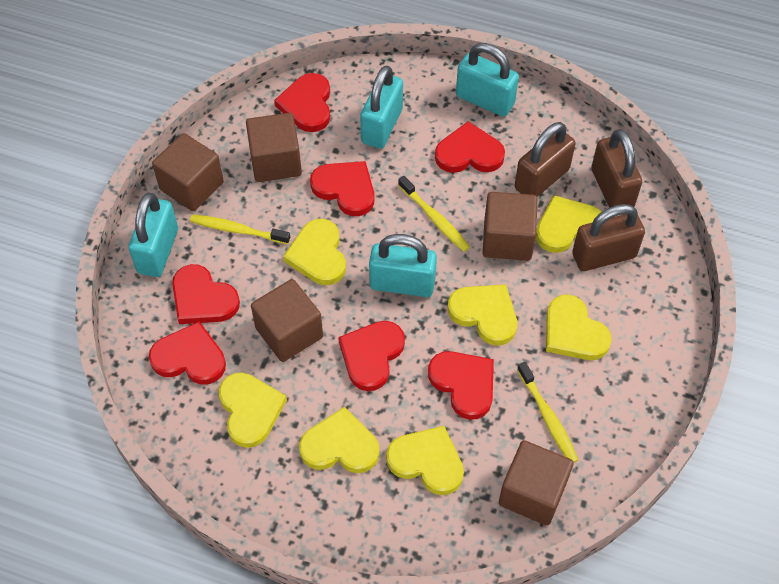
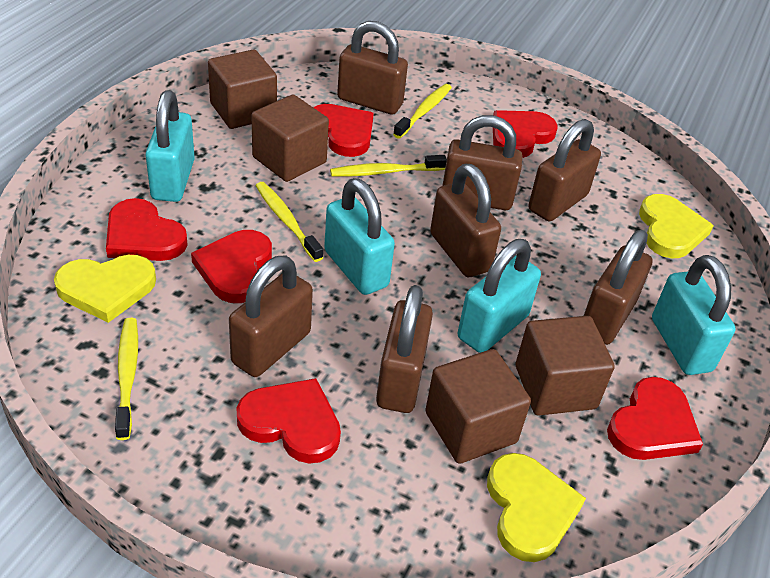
brown cube: [152,133,224,211] [246,113,302,182] [251,279,323,362] [483,192,537,261] [499,440,574,526] = 5 -> [208,50,277,129] [252,95,329,182] [425,349,531,464] [516,316,615,416] = 4
brown padlock: [515,122,576,197] [572,204,645,271] [591,129,642,208] = 3 -> [229,256,313,377] [337,21,408,115] [376,285,433,413] [430,164,501,277] [442,115,523,210] [529,119,601,222] [584,230,653,345] = 7
red heart: [149,321,226,384] [172,264,240,324] [274,73,330,132] [310,161,374,216] [338,321,405,391] [428,351,494,420] [435,121,505,173] = 7 -> [106,198,188,261] [191,230,272,303] [236,378,341,464] [313,104,374,157] [493,110,558,158] [607,377,703,460] = 6
yellow heart: [219,372,287,448] [283,219,346,285] [299,407,380,473] [386,426,464,495] [448,284,517,345] [536,195,601,253] [546,295,612,360] = 7 -> [54,255,156,323] [487,453,586,562] [639,194,714,258] = 3
yellow toothbrush: [190,214,290,244] [398,176,470,252] [517,362,578,463] = 3 -> [115,318,138,440] [256,182,323,262] [330,155,447,177] [393,84,452,139] = 4

